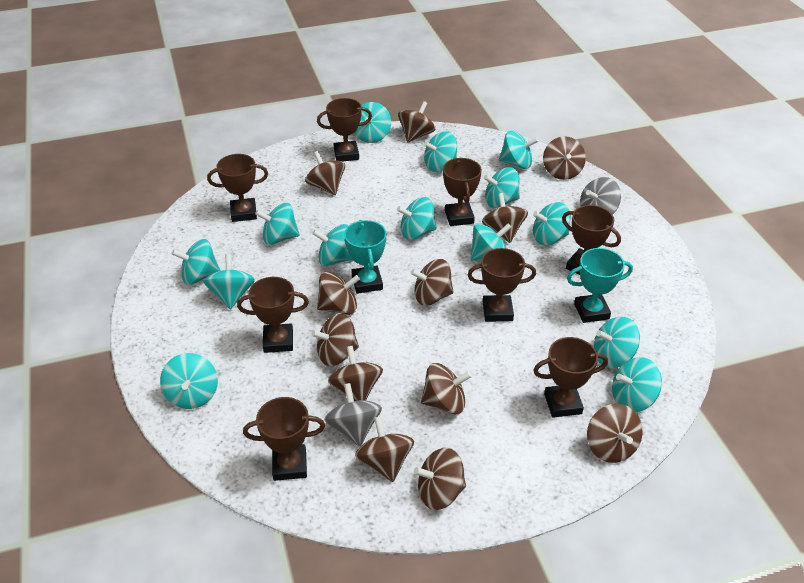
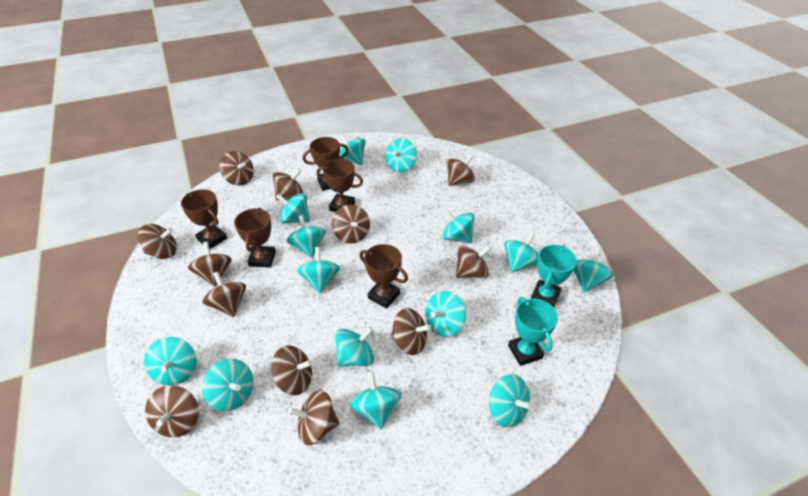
brown trophy: [207,154,268,222] [237,277,309,353] [243,397,325,481] [317,98,372,162] [443,158,482,226] [468,248,536,322] [533,337,608,418] [562,205,621,275] = 8 -> [181,189,227,249] [234,208,276,268] [303,137,349,191] [317,159,363,212] [359,244,408,309] = 5
grey spinning top: [324,383,382,447] [580,177,621,215] = 2 -> none = 0

